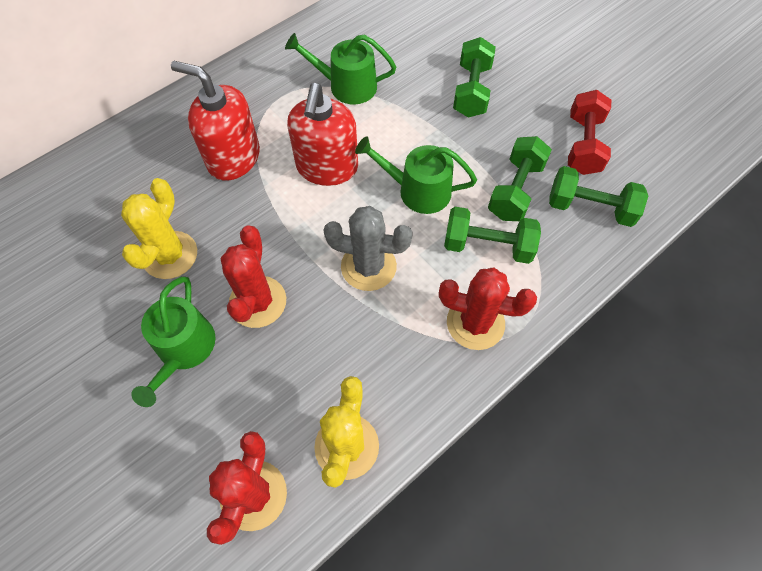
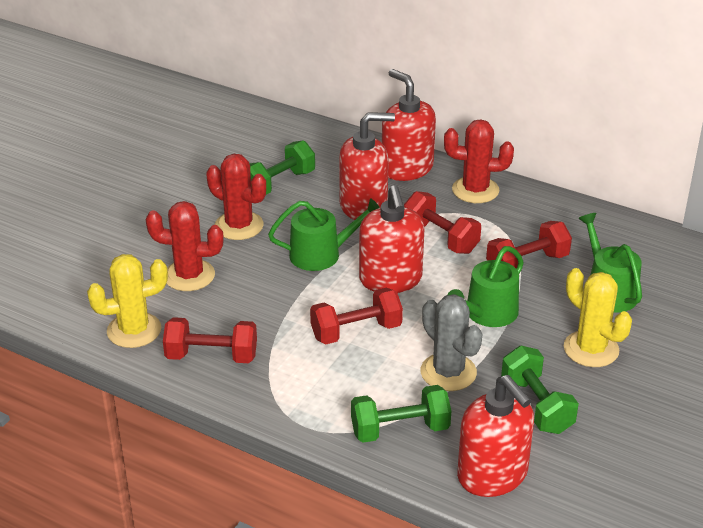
green dumbbell: [444,207,541,264] [453,37,496,118] [488,136,552,221] [549,166,648,227] = 4 -> [249,140,315,194] [351,385,451,443] [501,346,579,434] = 3
red dumbbell: [568,90,611,175] = 1 -> [163,317,257,363] [310,287,403,345] [404,191,481,254] [486,221,572,268] = 4
red soap dispenser: [171,61,260,181] [287,83,358,186] = 2 -> [339,112,395,220] [359,185,424,293] [382,69,436,181] [457,375,534,497] = 4

